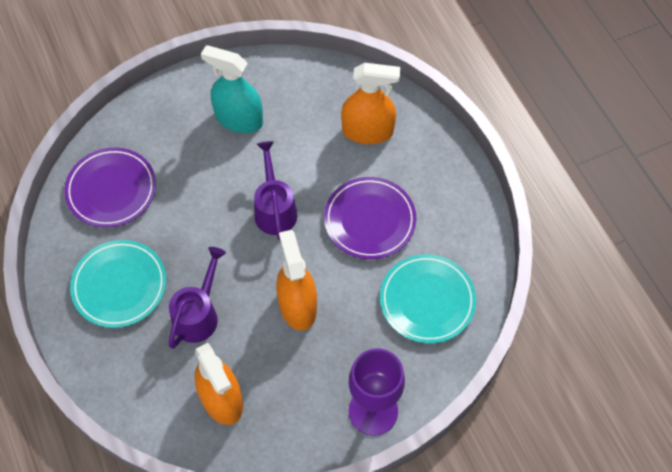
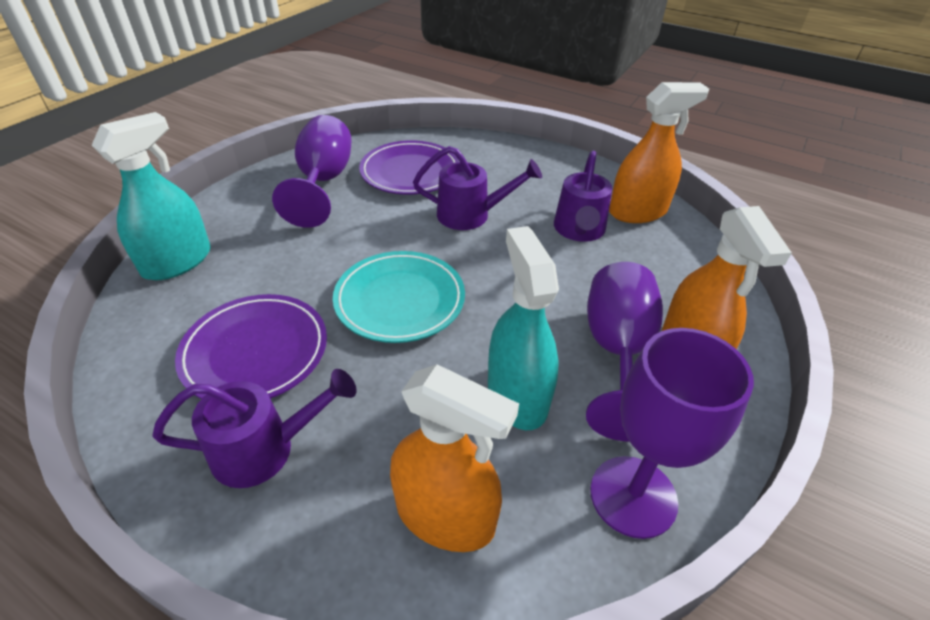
purple goblet: [349,348,405,436] = 1 -> [272,115,352,228] [586,262,663,442] [590,328,754,539] = 3
purple watering can: [169,247,226,349] [254,141,297,240] = 2 -> [152,369,357,488] [413,146,542,230] [554,151,612,242] = 3
turquoise plate: [70,240,166,328] [380,254,476,343] = 2 -> [333,251,465,343] = 1
turquoise spray bottle: [201,45,263,133] = 1 -> [91,112,211,280] [488,226,559,430] = 2

